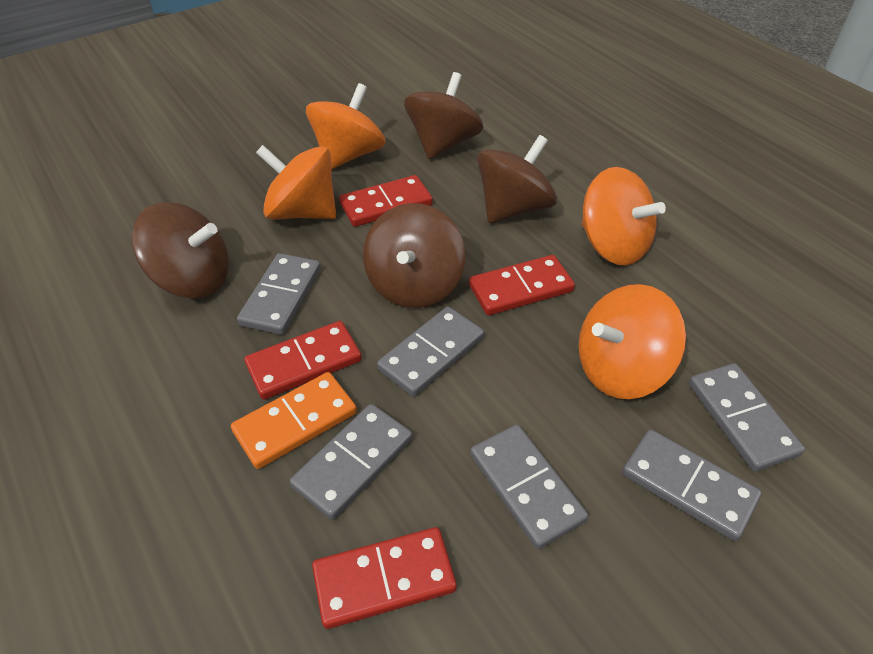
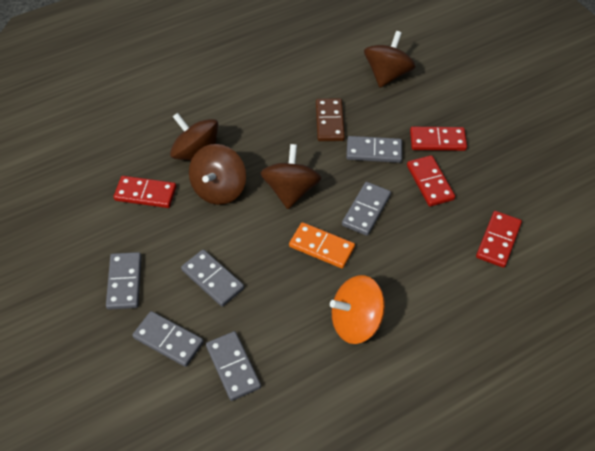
brown domino: none = 0 -> [316,98,345,141] = 1
orange spinning top: [256,145,336,220] [306,83,386,170] [579,284,686,399] [581,167,666,265] = 4 -> [330,275,385,344] = 1

